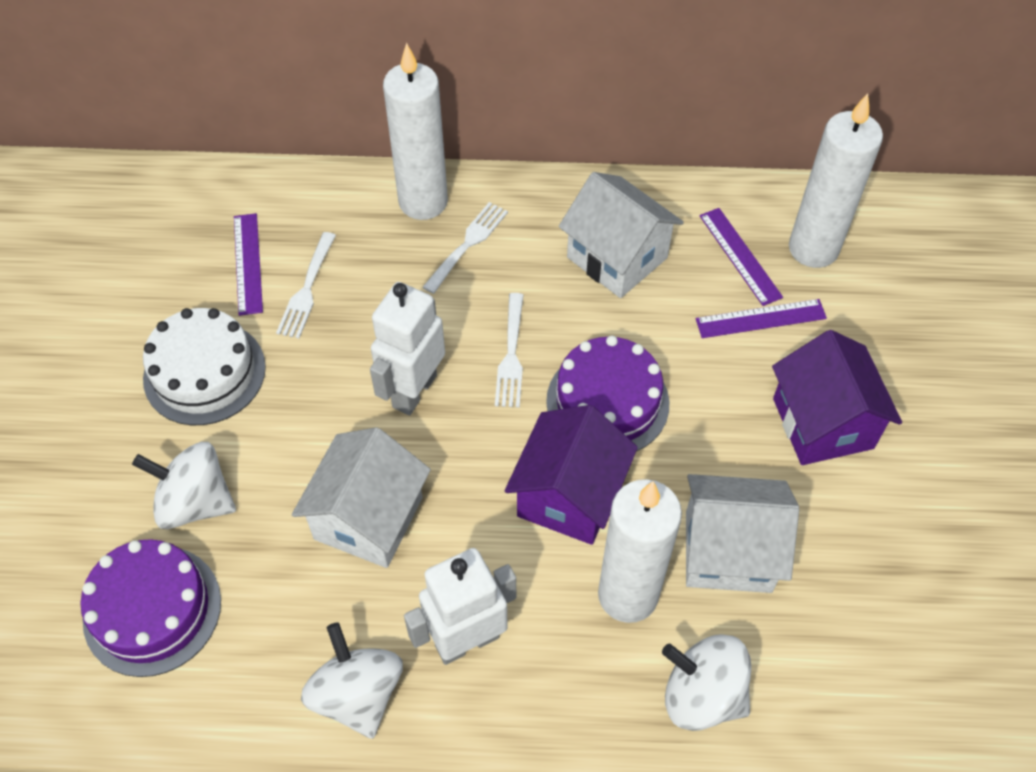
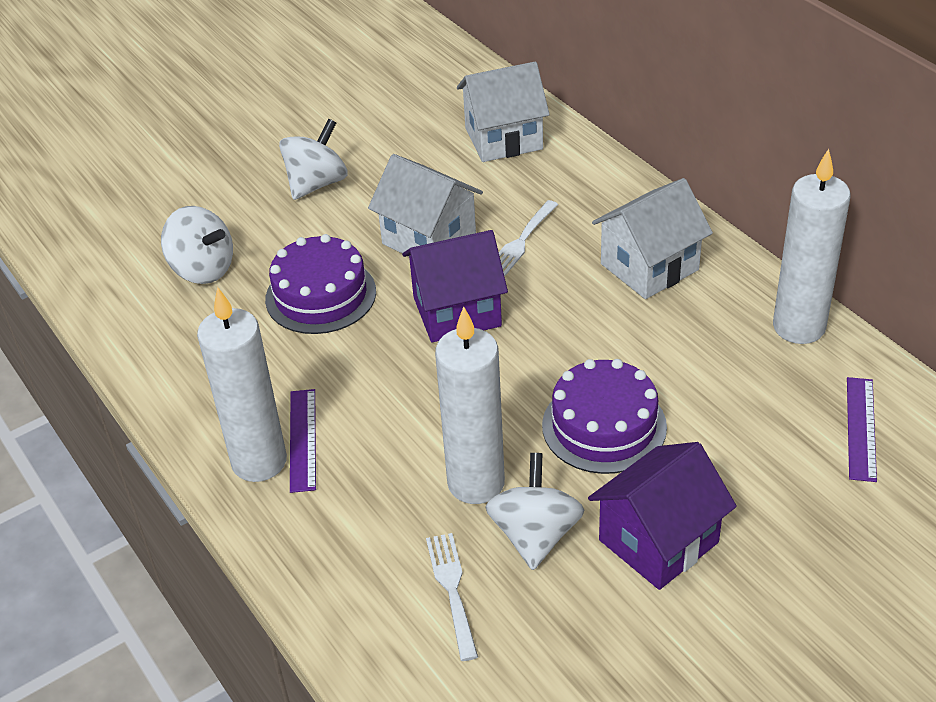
purple ruler: [234,213,263,316] [696,299,827,338] [700,208,783,306] = 3 -> [290,389,316,493] [847,377,877,482] = 2
white cake: [143,308,266,425] = 1 -> none = 0
white fork: [276,232,336,339] [423,202,508,294] [495,293,524,408] = 3 -> [426,533,478,661] [499,200,558,276] = 2
white robot: [370,282,445,415] [404,548,516,665] = 2 -> none = 0

